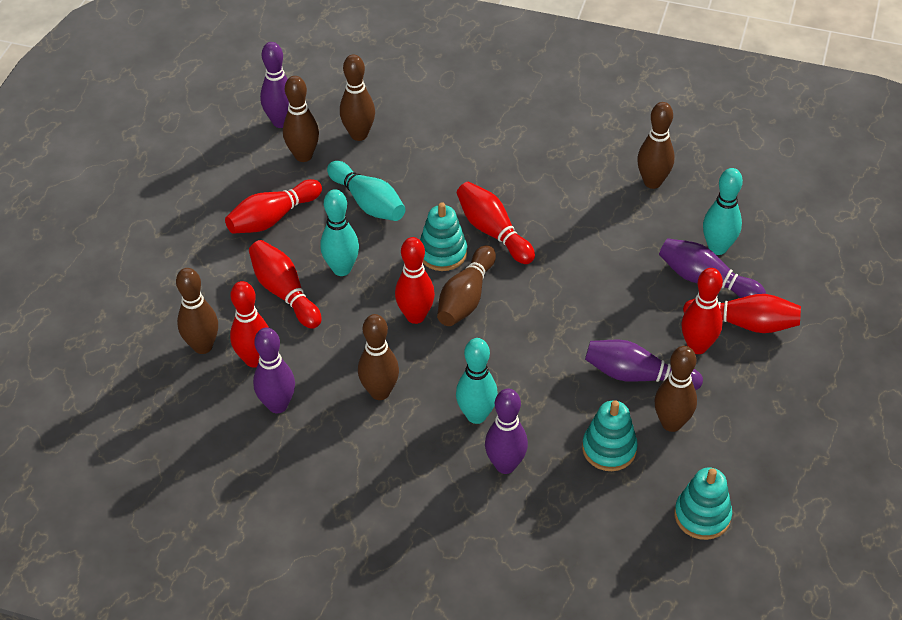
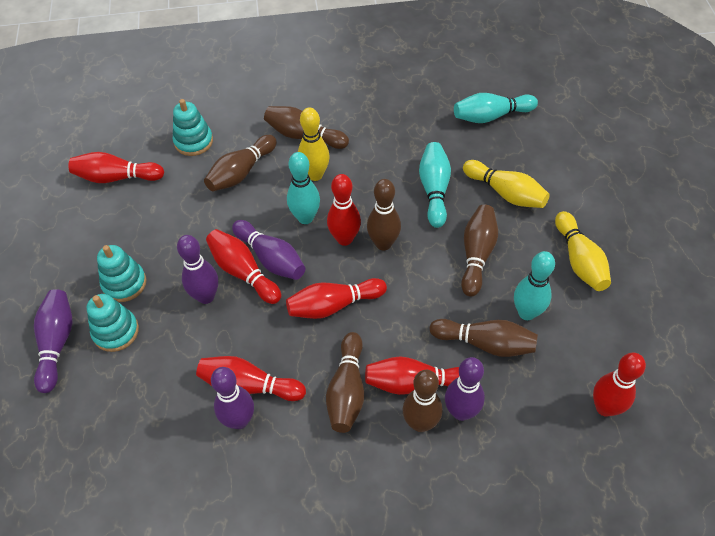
yellow bowling pin: none = 0 -> [298,107,330,181] [463,160,550,208] [555,211,611,291] = 3

